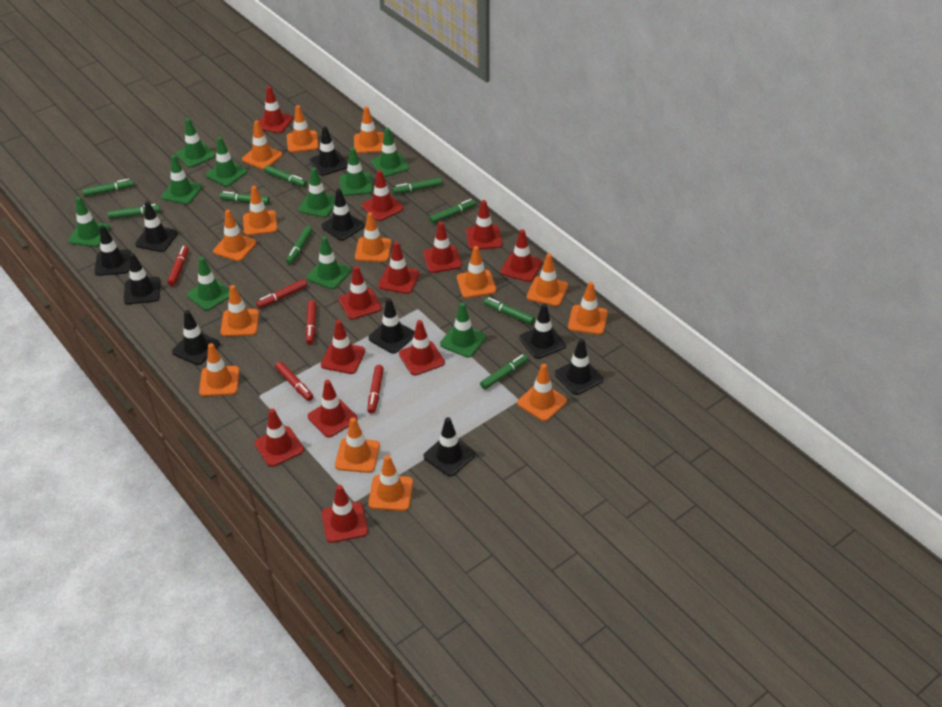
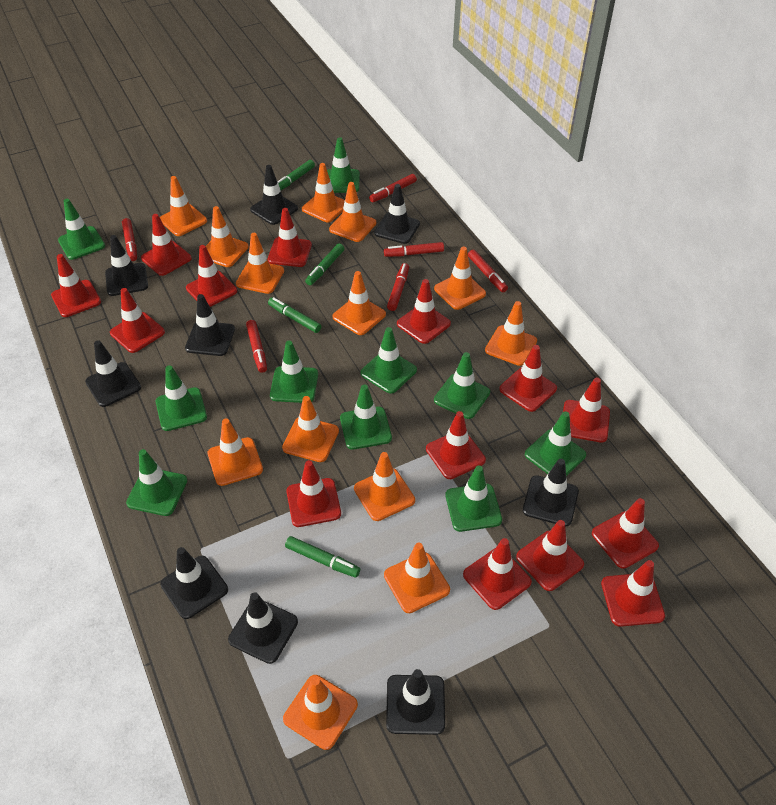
black traffic cone: [94,225,131,276] [124,253,161,304] [135,201,178,252] [172,310,220,365] [310,126,348,176] [321,189,364,241] [368,298,415,354] [423,417,475,476] [519,304,566,359] [555,338,603,395] = 10 -> [85,340,141,407] [105,235,148,296] [160,547,228,619] [185,294,235,356] [228,592,298,664] [250,165,298,225] [374,184,420,244] [386,669,445,735] [523,459,579,526] = 9
green marker: [82,179,134,197] [108,204,161,219] [220,191,270,205] [264,165,307,187] [286,226,313,264] [393,177,442,194] [429,199,476,223] [480,354,528,389] [484,298,535,325] = 9 -> [268,297,321,333] [278,160,315,190] [285,536,360,578] [305,243,345,285] = 4
orange traffic cone: [199,343,240,396] [213,210,257,261] [220,285,259,337] [242,120,283,170] [243,186,277,236] [287,105,319,152] [335,417,380,473] [354,106,384,153] [355,212,392,262] [368,455,413,511] [457,246,496,298] [517,364,567,421] [527,253,568,306] [568,282,608,335] = 14 -> [160,176,207,236] [206,206,249,267] [207,419,263,486] [236,233,284,294] [282,396,339,462] [283,675,358,750] [302,163,345,222] [329,182,376,242] [332,271,386,335] [354,452,415,521] [384,543,450,613] [434,247,486,310] [485,301,537,366] = 13
red marker: [167,245,189,286] [256,279,307,308] [275,361,313,401] [306,300,316,345] [367,365,384,414] = 5 -> [122,218,137,261] [246,320,267,373] [369,174,417,202] [384,242,444,257] [387,263,409,311] [468,250,508,292] = 6
red traffic cone: [254,409,304,467] [259,86,293,133] [308,380,358,438] [321,320,365,374] [321,485,368,543] [339,266,382,320] [362,170,403,221] [378,242,419,294] [399,320,445,376] [423,222,462,273] [466,200,502,250] [500,229,542,282] = 12 -> [51,254,101,317] [110,288,165,353] [141,214,192,276] [186,245,237,307] [268,208,312,267] [286,460,341,527] [397,279,451,344] [426,411,486,479] [463,538,532,610] [499,345,557,412] [516,520,584,591] [563,377,610,443] [592,498,659,569] [601,560,665,627] = 14

